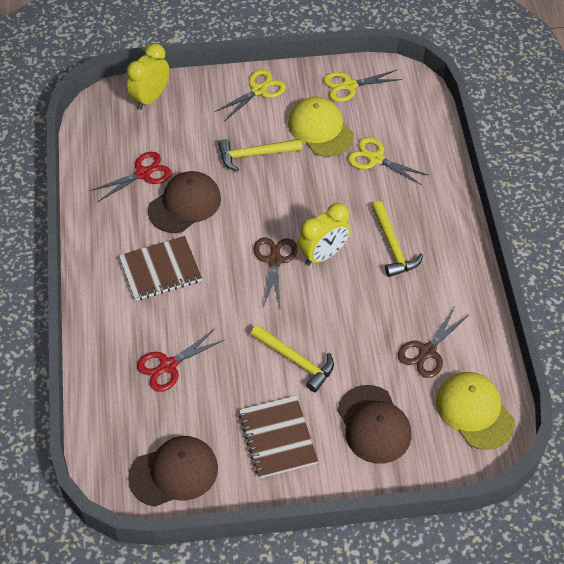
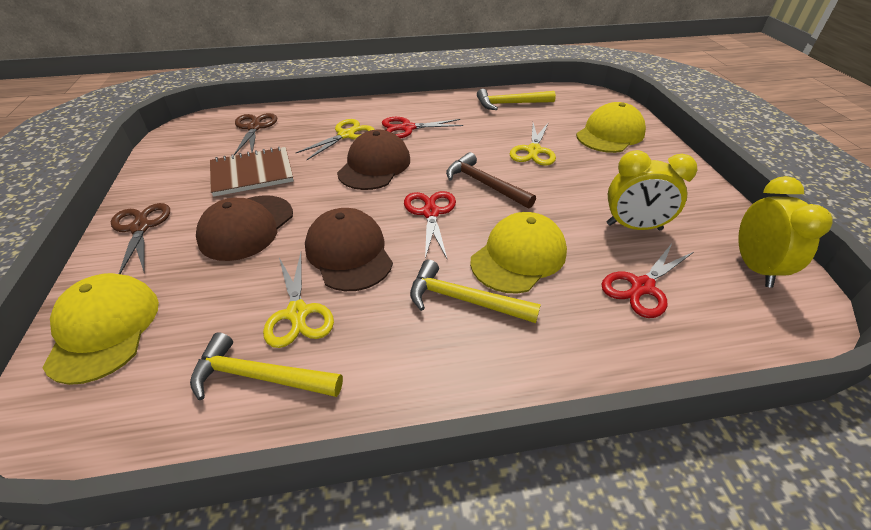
brown hammer: none = 0 -> [446,152,536,209] = 1
brown notebook: [119,236,202,301] [239,395,318,478] = 2 -> [210,146,294,197] = 1
red scissors: [90,152,172,202] [137,329,224,392] = 2 -> [382,117,463,139] [404,191,456,259] [601,243,694,318] = 3
yellow cap: [288,96,354,157] [436,372,515,450] = 2 -> [42,273,159,385] [470,212,567,293] [576,102,646,153] = 3

